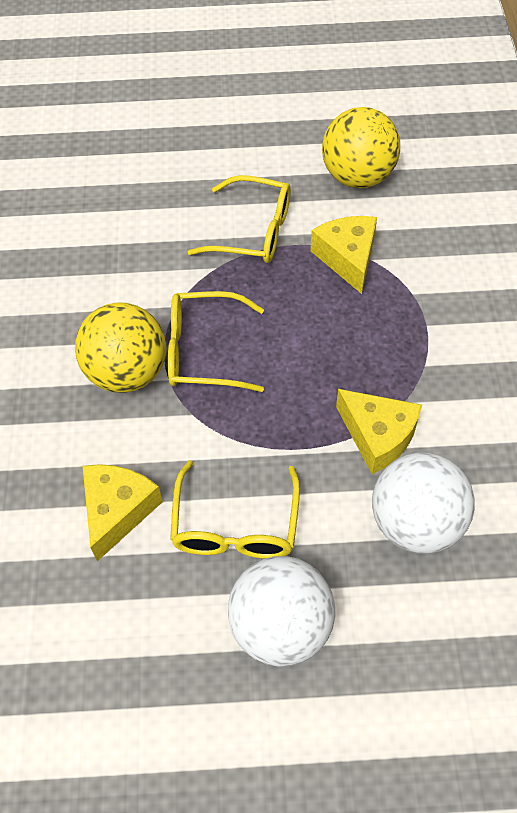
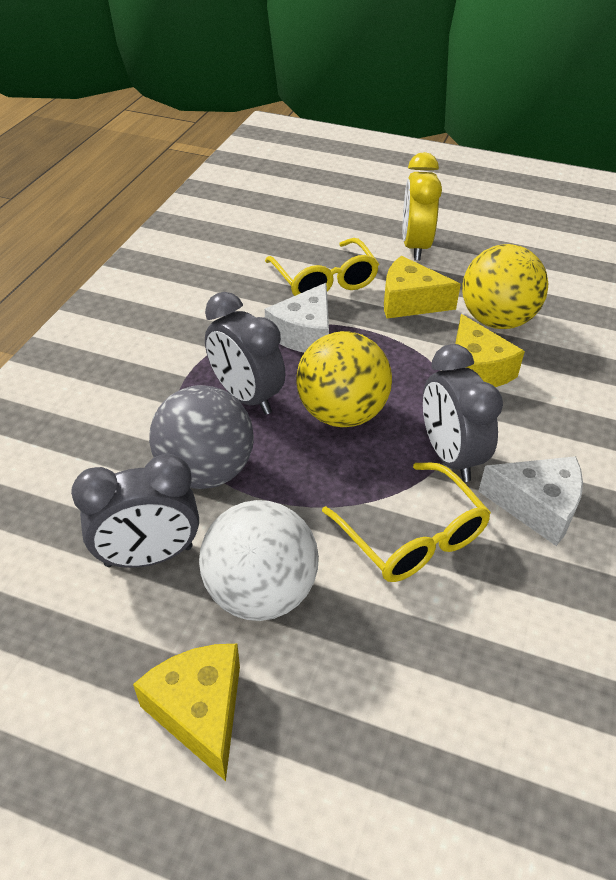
grey ball: none = 0 -> [149,385,254,489] = 1
grey clock: none = 0 -> [71,454,199,568] [205,292,285,415] [423,344,503,482] = 3
white ball: [228,556,335,667] [372,452,475,554] = 2 -> [199,500,319,621] = 1
white cheese: none = 0 -> [265,283,329,353] [478,456,583,546] = 2
yellow clock: none = 0 -> [403,152,442,261] = 1
yellow glasses: [168,291,264,392] [170,460,300,559] [188,175,291,263] = 3 -> [265,238,379,296] [322,463,491,582] = 2

